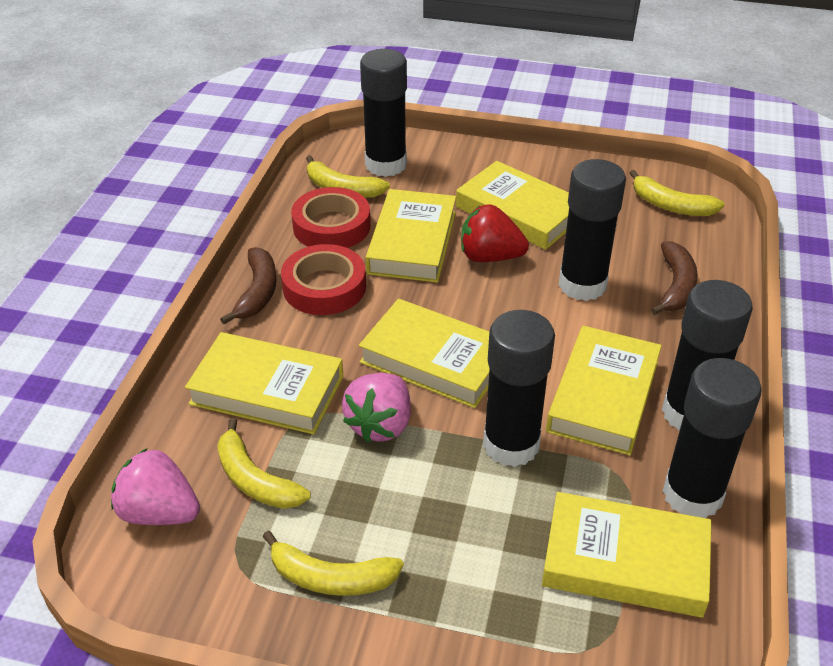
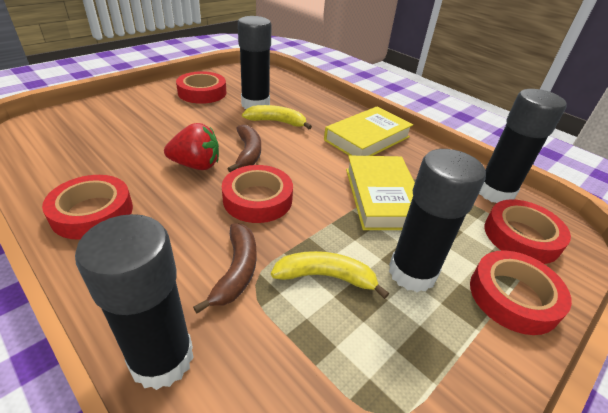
black glue stick: [360,49,407,177] [483,310,555,467] [559,159,626,301] [662,280,753,431] [663,358,762,518] = 5 -> [75,214,194,390] [238,16,271,109] [389,149,486,292] [479,89,567,203] = 4
pink strawberry: [111,448,200,525] [342,373,411,443] = 2 -> none = 0
red tape: [281,244,366,315] [291,187,371,248] = 2 -> [42,175,133,240] [176,71,227,104] [222,165,293,223] [470,250,572,335] [485,199,571,264] = 5
yellow banana: [217,418,310,509] [262,530,404,596] [306,155,390,198] [630,170,725,216] = 4 -> [242,105,312,129] [271,251,389,299] = 2
yellow book: [185,332,343,434] [359,299,490,408] [366,189,456,283] [456,161,569,250] [542,492,711,618] [546,326,662,455] = 6 -> [324,107,413,156] [346,156,415,230] = 2

